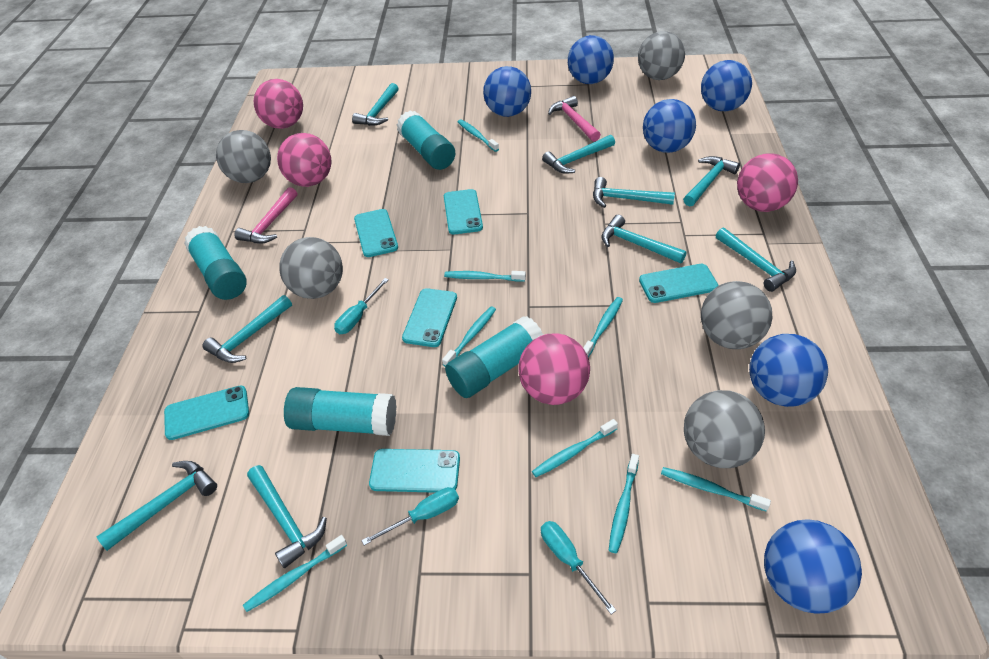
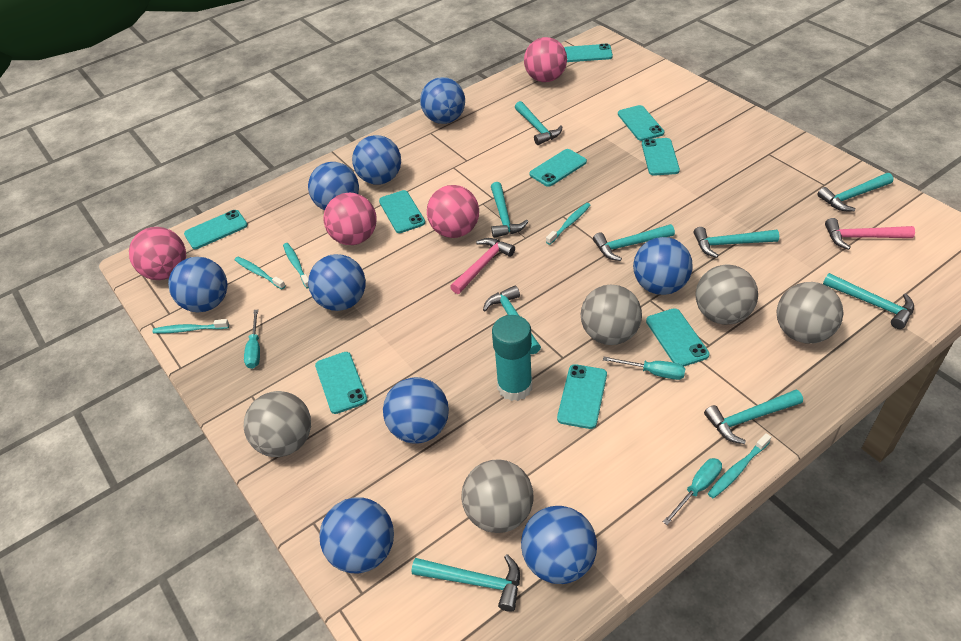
blue ball: [483,66,531,117] [568,35,614,84] [643,99,696,153] [701,60,752,111] [749,334,828,407] [764,519,862,614] = 6 -> [168,257,228,312] [308,162,359,211] [308,254,366,311] [319,497,394,574] [352,135,401,185] [383,377,449,444] [420,77,465,124] [521,506,597,584] [633,237,693,295] = 9
turquoise glue stick: [184,226,247,300] [284,387,397,436] [397,110,455,170] [445,316,543,398] = 4 -> [492,315,532,401] = 1
turquoise phone: [164,385,249,440] [354,209,398,257] [369,449,460,493] [402,288,457,347] [444,189,483,234] [639,264,719,303] = 6 -> [184,210,248,249] [315,352,367,414] [379,190,425,233] [530,149,587,187] [557,364,607,429] [564,44,613,62] [618,105,664,141] [642,138,680,176] [646,308,710,366] = 9
turquoise toothbrush: [243,535,347,612] [442,307,496,366] [444,271,526,282] [457,119,499,152] [532,419,618,477] [583,297,623,357] [608,454,639,553] [661,467,771,512] = 8 -> [153,319,229,333] [234,257,286,289] [283,243,309,288] [546,203,590,245] [708,433,771,498] = 5

